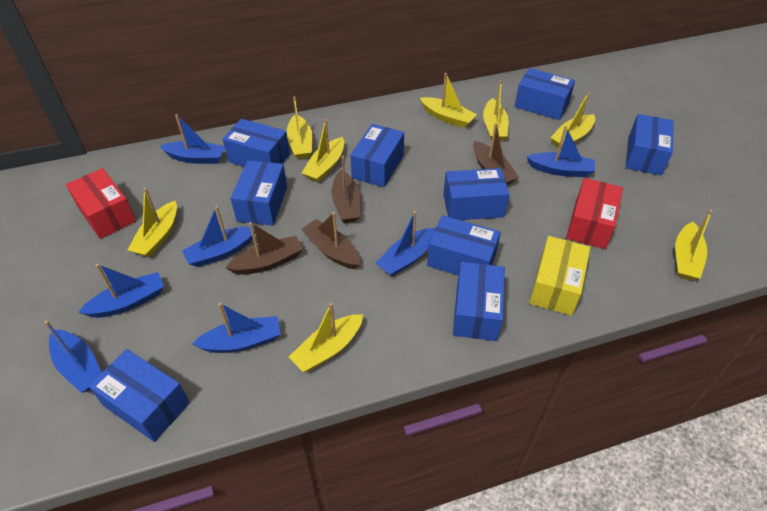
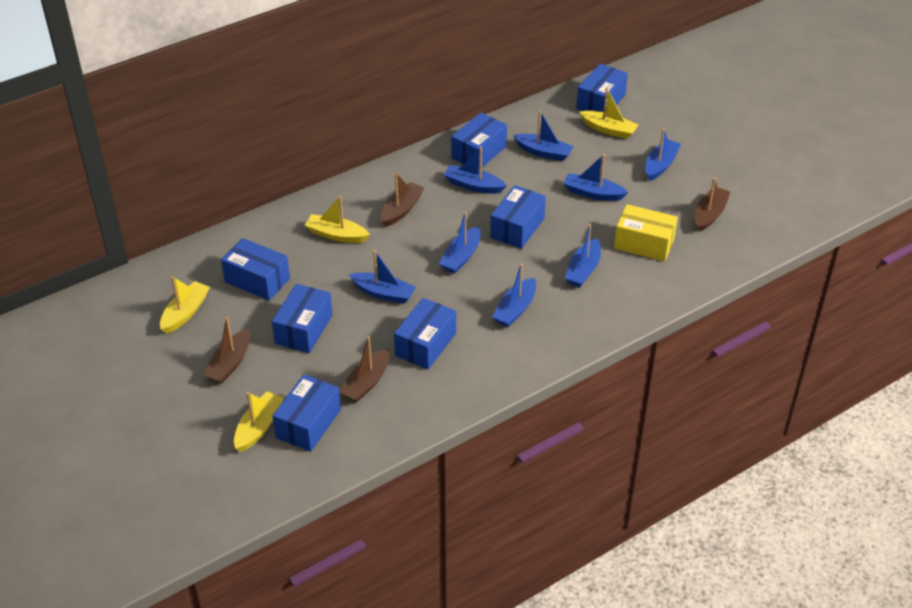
blue boat: [44,321,102,393] [78,264,164,318] [160,114,225,164] [182,206,255,267] [192,303,281,353] [376,211,435,277] [526,126,595,177] = 7 -> [349,250,416,304] [439,211,481,274] [444,146,507,194] [492,263,536,327] [513,110,574,161] [563,154,629,201] [565,224,601,287] [645,128,681,181] = 8
blue box: [88,349,190,442] [223,119,290,167] [231,160,287,226] [350,124,404,187] [427,215,501,276] [443,168,510,220] [453,262,505,341] [515,68,575,120] [626,114,674,175] = 9 -> [221,238,290,301] [272,284,333,353] [272,374,341,452] [394,298,456,370] [451,113,507,167] [490,185,546,249] [576,64,628,112] = 7
red box: [66,168,136,239] [566,178,623,249] = 2 -> none = 0
yellow boat: [128,188,177,257] [287,96,312,159] [289,303,363,372] [302,119,344,183] [420,73,477,128] [483,80,509,142] [550,92,595,149] [675,210,713,280] = 8 -> [160,276,210,333] [234,391,284,452] [305,196,370,243] [580,88,638,139] = 4

